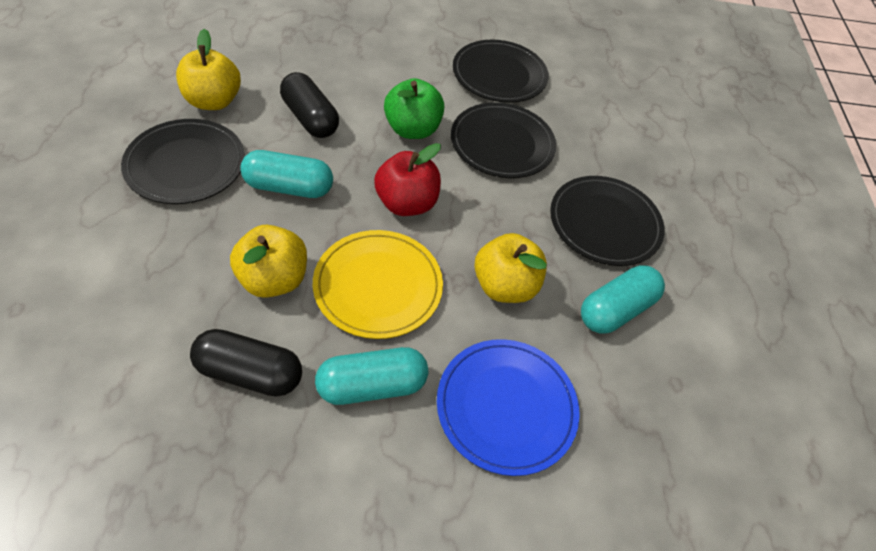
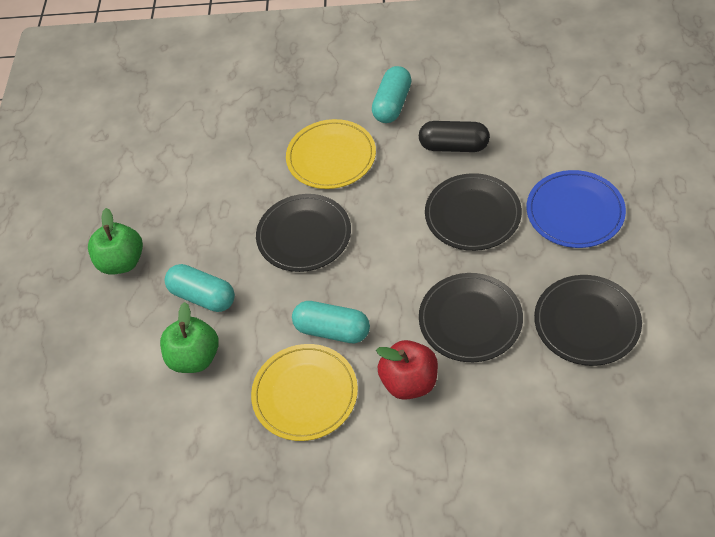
black capsule: [190,329,302,397] [280,72,339,138] = 2 -> [419,121,490,152] = 1
green apple: [384,78,444,139] = 1 -> [88,208,143,275] [160,302,219,373] = 2
yellow apple: [176,29,241,110] [230,225,307,298] [474,233,547,303] = 3 -> none = 0
yellow plate: [313,230,443,339] = 1 -> [251,344,358,441] [286,119,376,189] = 2

